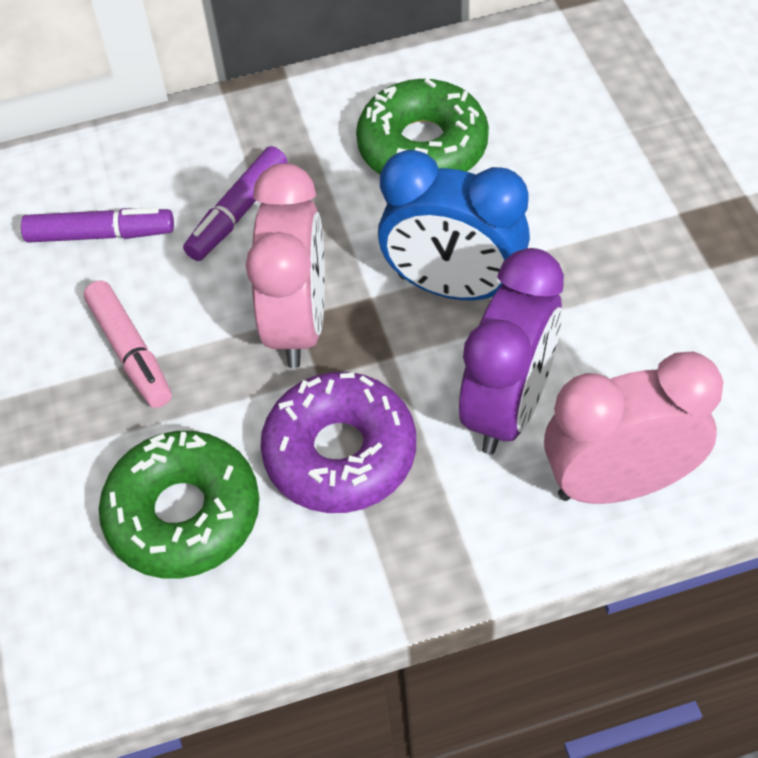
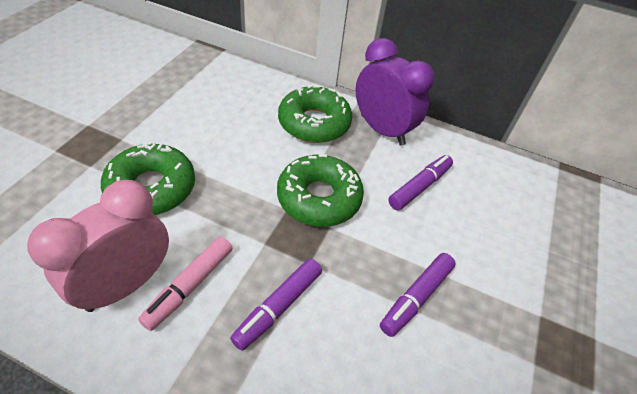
blue clock: [378,150,530,300] = 1 -> none = 0
green donut: [99,431,259,579] [356,78,489,174] = 2 -> [101,142,195,215] [277,154,364,227] [278,84,352,143] = 3
pink clock: [246,163,325,368] [544,352,724,504] = 2 -> [27,180,169,312] = 1
purple donut: [260,372,416,513] = 1 -> none = 0
purple marker: [21,208,174,243] [183,146,287,261] = 2 -> [230,258,322,351] [380,253,456,337] [388,155,453,210] = 3

